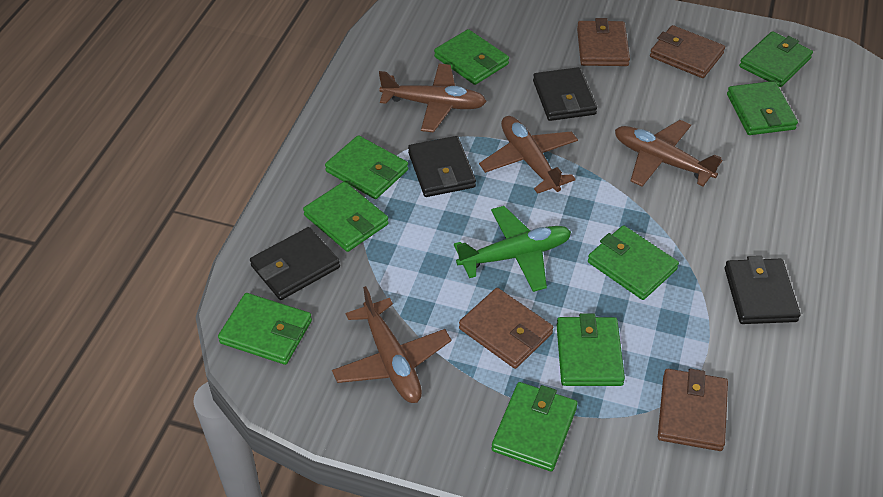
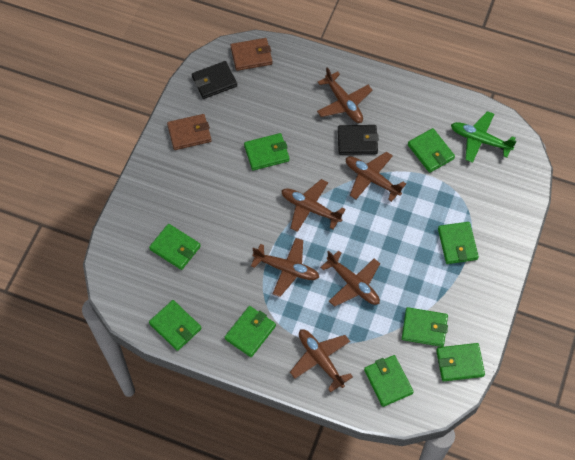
black wallet: [250,227,340,300] [408,136,476,197] [533,67,597,121] [725,256,801,324] = 4 -> [192,61,237,99] [338,125,379,155] = 2
brown plane: [332,286,451,403] [379,64,487,133] [479,116,578,194] [615,120,722,187] = 4 -> [251,238,319,297] [281,179,346,232] [290,329,353,392] [317,67,372,123] [320,250,380,307] [346,152,406,202] = 6
brown wallet: [459,288,553,369] [577,18,630,66] [650,25,725,78] [658,368,728,451] = 4 -> [167,114,211,150] [231,38,272,71] = 2

